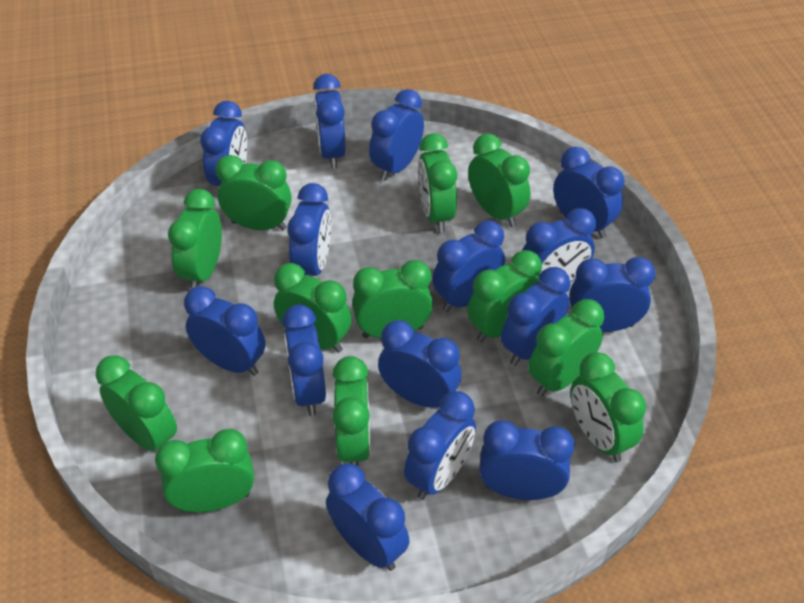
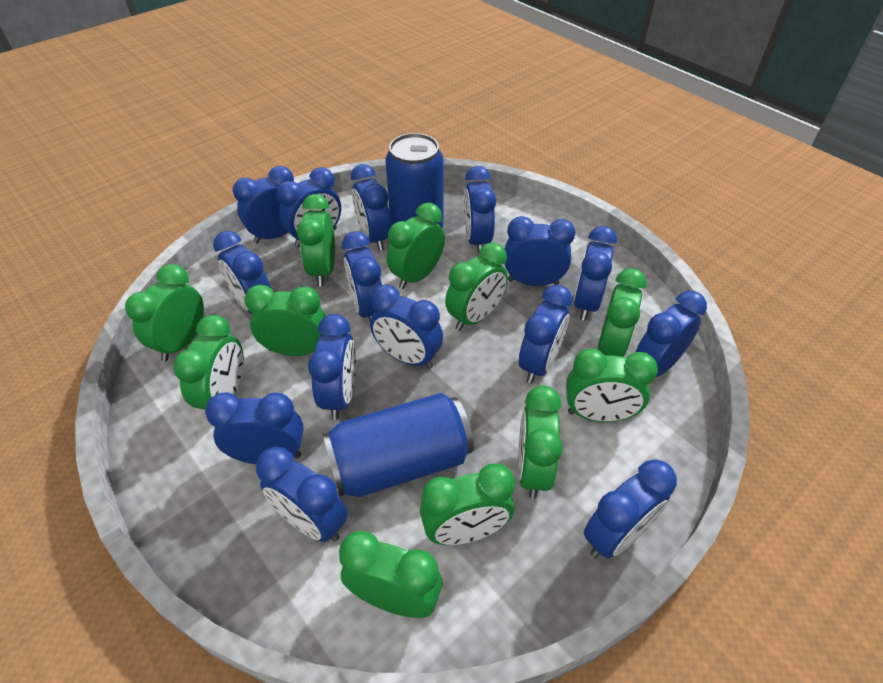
blue can: none = 0 -> [323,393,474,497] [386,133,444,228] = 2
green clock: [96,355,177,451] [155,429,254,512] [168,189,222,289] [216,155,292,230] [274,263,352,353] [332,356,370,466] [352,260,433,338] [418,133,457,233] [467,250,542,342] [468,133,530,227] [528,299,604,397] [570,352,646,462] = 12 -> [125,264,204,361] [173,315,244,410] [244,285,326,356] [297,194,335,286] [339,531,442,618] [387,202,445,289] [420,463,515,545] [445,242,508,331] [518,385,563,499] [566,349,658,422] [598,268,647,357] = 11

